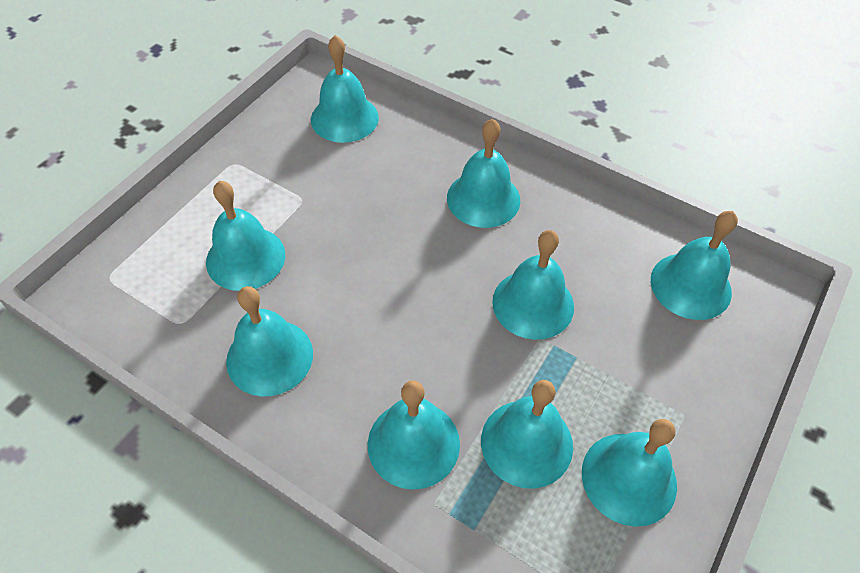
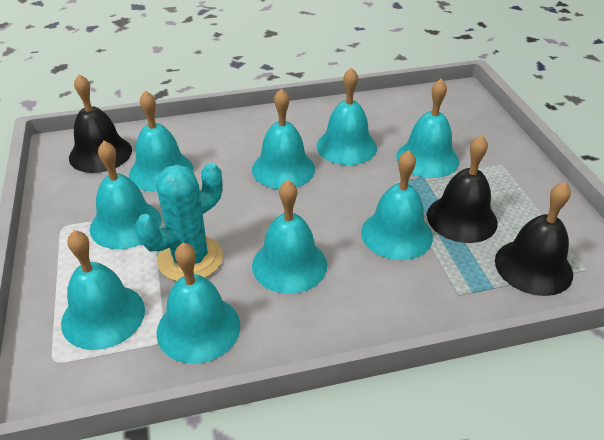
black bell: none = 0 -> [69,74,132,173] [427,135,498,243] [495,182,573,296] = 3
turquoise cactus: none = 0 -> [135,163,223,281] = 1

